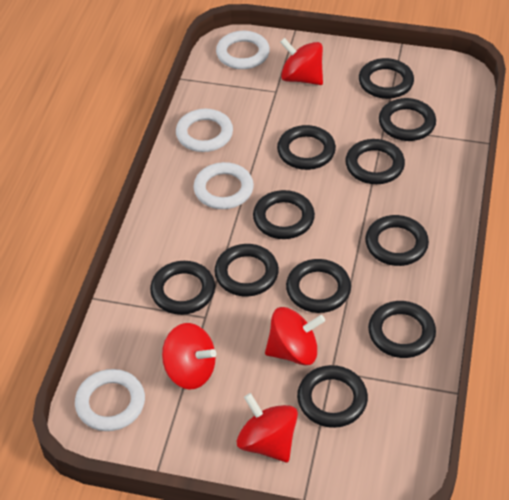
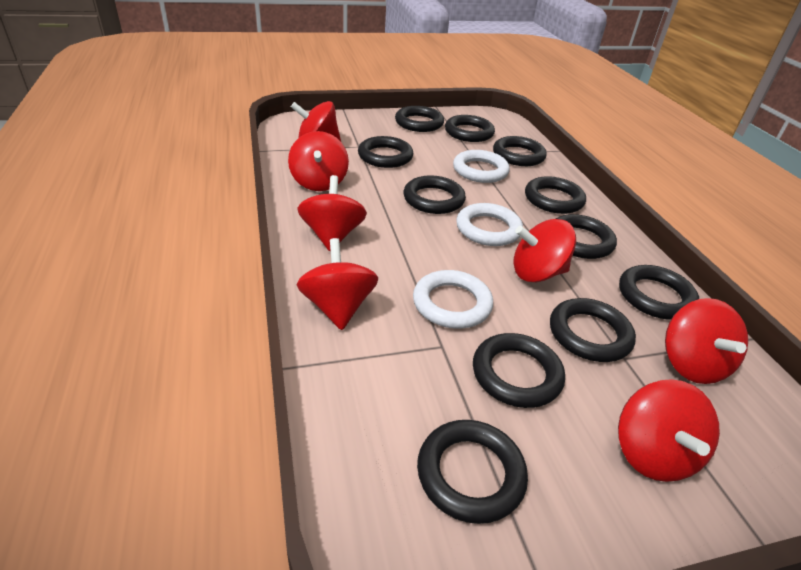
red spinning top: [162,323,216,390] [237,393,298,462] [265,307,325,365] [280,38,323,85] = 4 -> [288,131,349,191] [291,101,341,141] [297,238,378,330] [298,175,367,252] [514,219,576,282] [618,379,720,482] [665,298,748,384] = 7
white ring: [75,369,145,431] [176,109,233,152] [193,162,254,209] [216,31,270,69] = 4 -> [413,270,493,329] [453,150,510,183] [456,203,523,246] = 3

